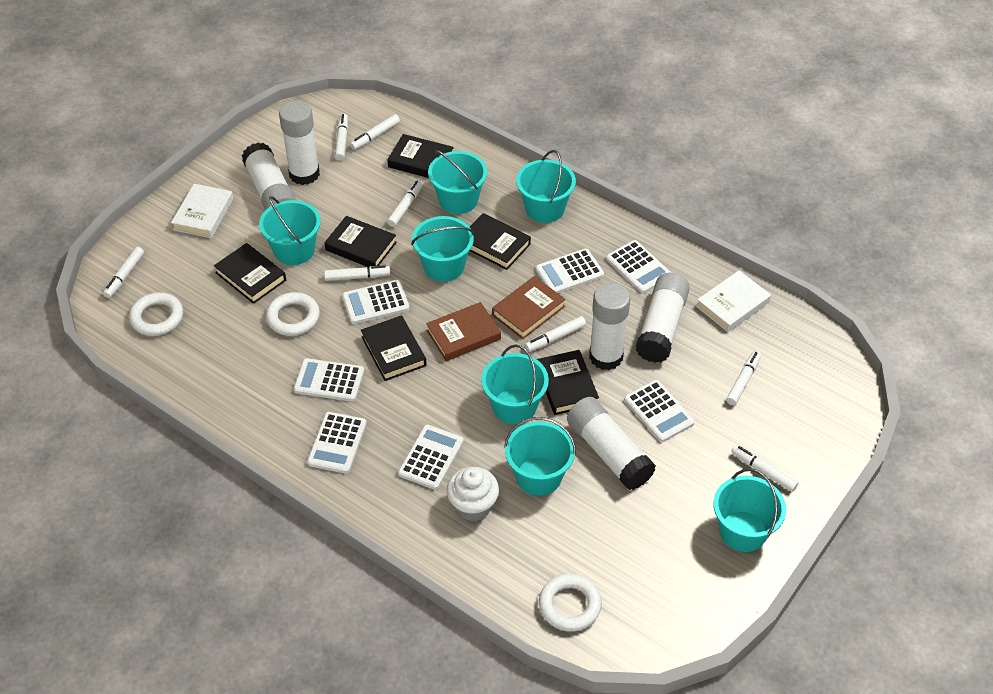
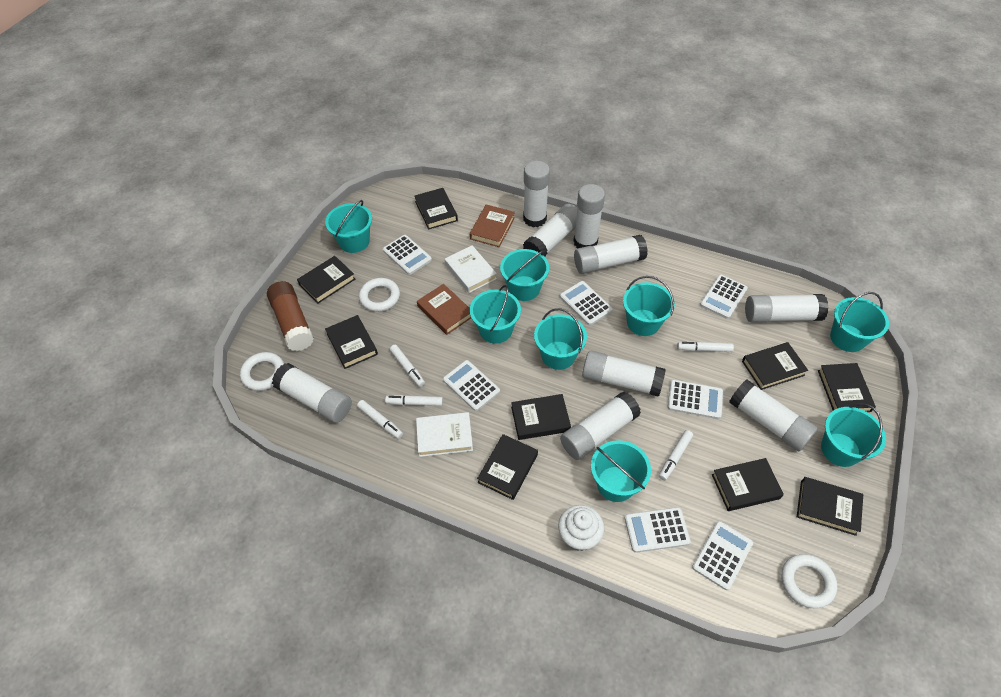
black book: [214,243,286,304] [324,216,397,267] [361,315,427,381] [387,134,454,178] [470,213,531,270] [537,350,599,415] = 6 -> [297,256,355,304] [325,315,378,369] [414,188,458,230] [477,434,538,500] [511,394,571,440] [712,458,784,511] [742,342,808,390] [797,477,863,536] [818,363,876,412] = 9
brown glue stick: none = 0 -> [267,281,314,351] = 1
turquoise bucket: [259,196,321,265] [411,216,474,282] [428,150,487,214] [481,345,549,424] [504,417,576,496] [516,150,576,223] [714,468,786,552] = 7 -> [325,200,372,253] [470,285,521,344] [500,249,549,301] [534,308,587,370] [591,440,651,502] [623,276,675,336] [821,403,886,467] [830,292,889,352] = 8
white glue stick: [242,142,296,210] [279,101,320,185] [567,397,656,490] [589,283,630,370] [636,273,690,363] = 5 -> [272,363,352,423] [523,161,550,227] [523,204,578,257] [560,391,641,460] [573,184,605,248] [574,235,648,274] [582,351,666,397] [729,380,818,451] [745,294,829,323] = 9
white marker: [103,247,144,298] [324,265,390,281] [335,114,348,160] [350,114,400,150] [387,180,423,227] [525,316,586,352] [726,351,761,405] [731,445,798,492] = 8 -> [357,400,403,439] [385,395,443,406] [390,345,425,387] [659,430,693,481] [677,341,734,352] = 5

